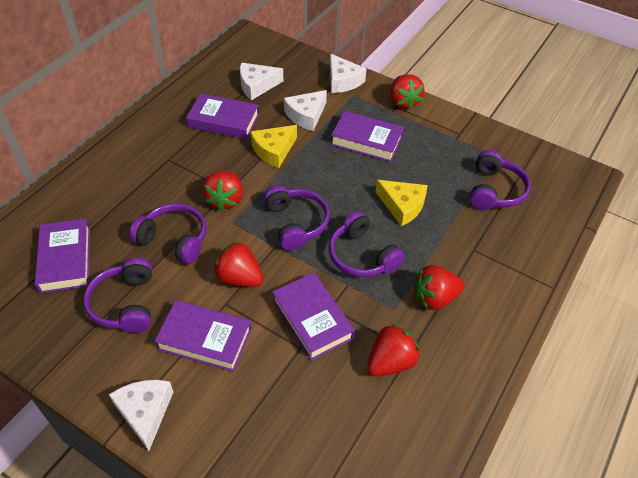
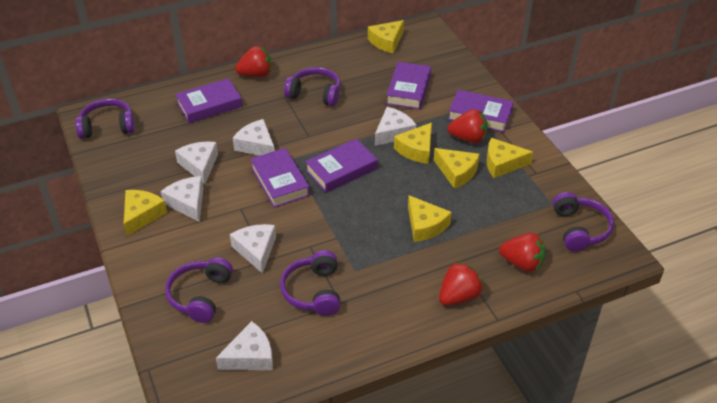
red strawberry: [203,170,243,211] [213,241,263,287] [367,323,420,376] [390,74,425,110] [413,265,465,310] = 5 -> [235,46,272,77] [439,261,483,306] [447,109,488,143] [499,233,545,272] = 4
white cheese: [109,380,173,451] [240,63,283,100] [284,90,327,131] [330,54,366,93] = 4 -> [160,176,203,222] [175,142,218,184] [216,321,273,370] [230,224,276,274] [233,119,275,156] [375,107,416,146] = 6
yellow cheese: [250,125,297,168] [376,180,428,226] = 2 -> [124,190,167,236] [368,20,404,53] [394,123,432,164] [408,195,452,242] [434,148,479,189] [486,138,533,178] = 6

